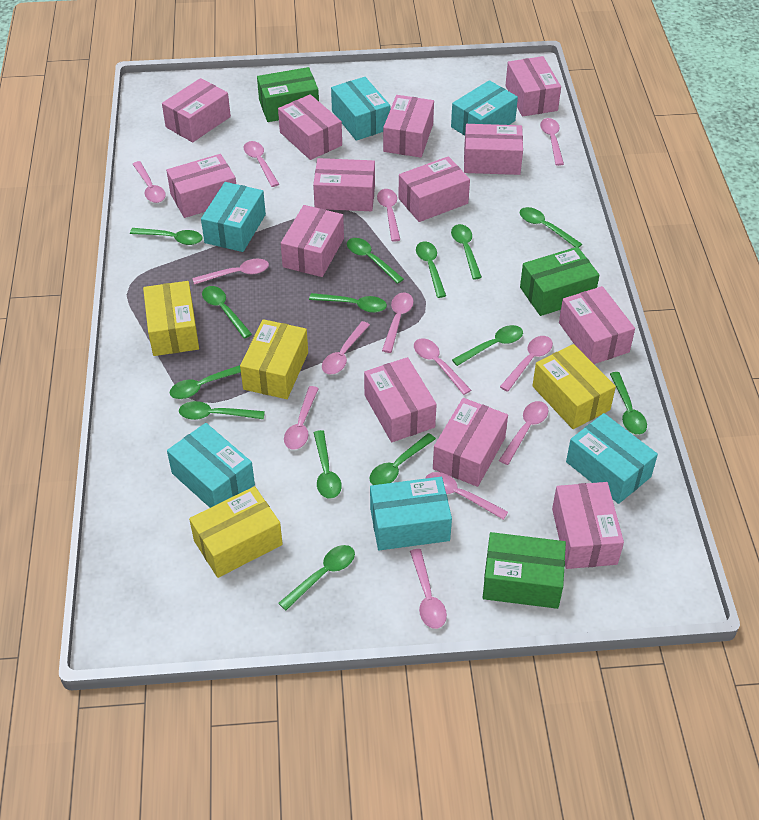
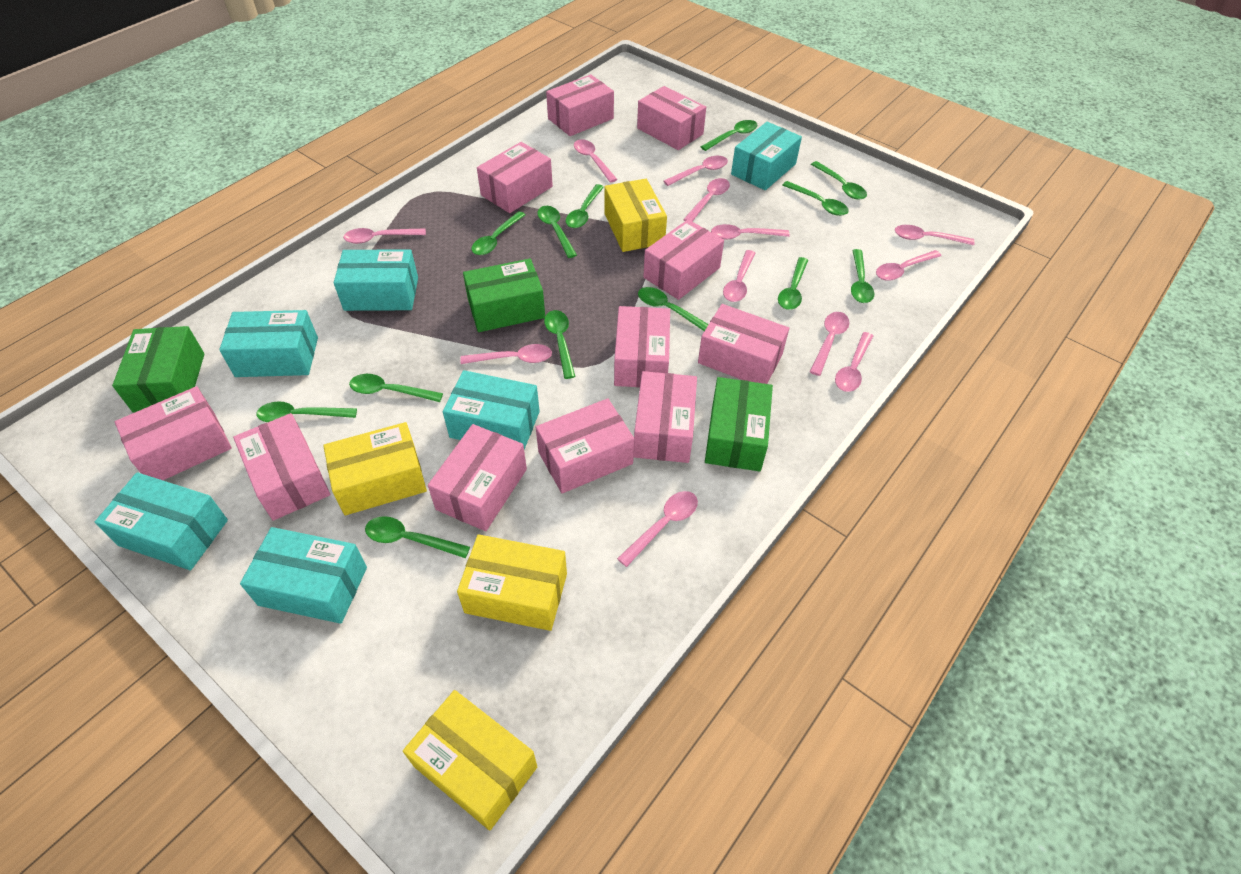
green spoon: [130,228,203,245] [170,365,241,399] [179,401,265,420] [202,286,252,339] [278,545,355,610] [309,293,387,313] [314,430,342,499] [347,238,404,284] [369,433,436,485] [416,242,446,298] [451,224,482,279] [452,325,523,366] [520,207,582,247] [610,372,647,435] = 14 -> [256,401,357,422] [349,374,443,402] [365,516,470,558] [471,211,525,255] [538,206,577,258] [544,310,576,379] [566,184,604,228] [638,287,709,331] [700,120,758,151] [778,257,808,310] [782,181,849,216] [811,161,867,200] [851,249,874,303] = 13
pink box: [162,78,231,142] [166,154,236,218] [278,94,342,160] [281,205,344,277] [313,158,375,211] [364,357,437,442] [383,95,434,158] [398,156,470,222] [433,398,508,487] [464,124,523,175] [505,56,561,117] [552,482,624,569] [559,286,635,364] = 13 -> [115,386,232,480] [233,413,330,521] [428,424,527,531] [477,142,553,213] [536,398,634,493] [546,74,614,136] [614,306,670,388] [634,371,697,463] [637,86,706,150] [643,219,724,300] [698,304,789,384] = 11
pink spoon: [133,161,166,203] [193,259,269,285] [244,141,279,187] [284,386,319,450] [322,321,370,375] [377,189,400,242] [382,293,414,353] [410,549,447,629] [414,338,471,395] [425,472,508,520] [499,401,549,465] [500,336,553,392] [540,118,564,166] = 13 -> [343,228,426,244] [460,344,552,364] [574,139,617,183] [617,491,698,567] [664,156,728,186] [683,178,730,222] [711,224,790,239] [723,250,755,302] [810,312,849,376] [835,332,873,392] [876,250,941,281] [895,225,975,245] = 12

